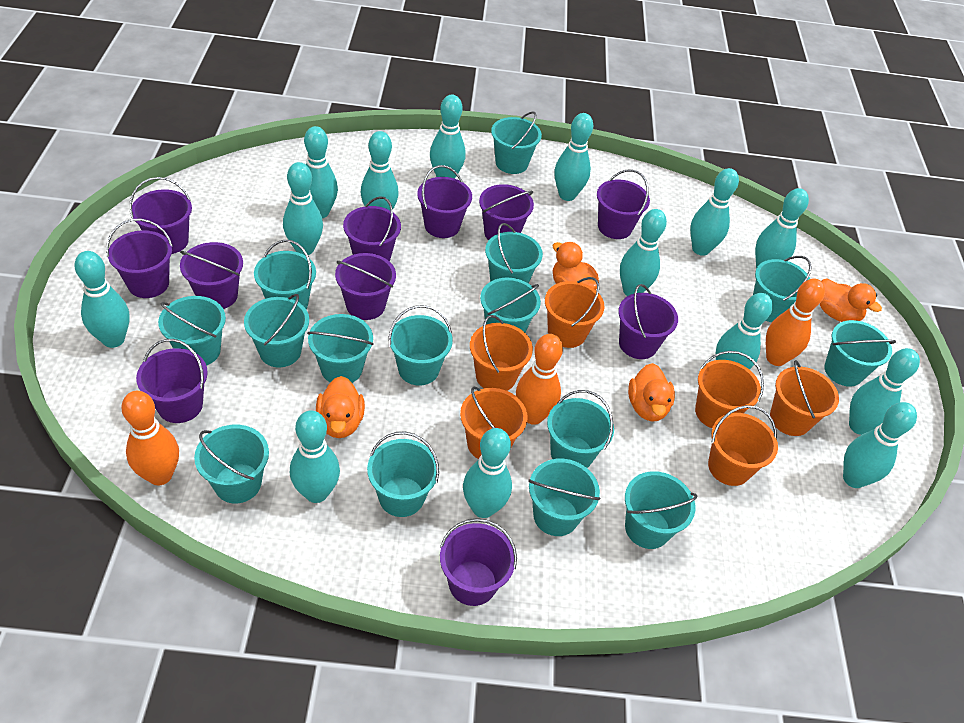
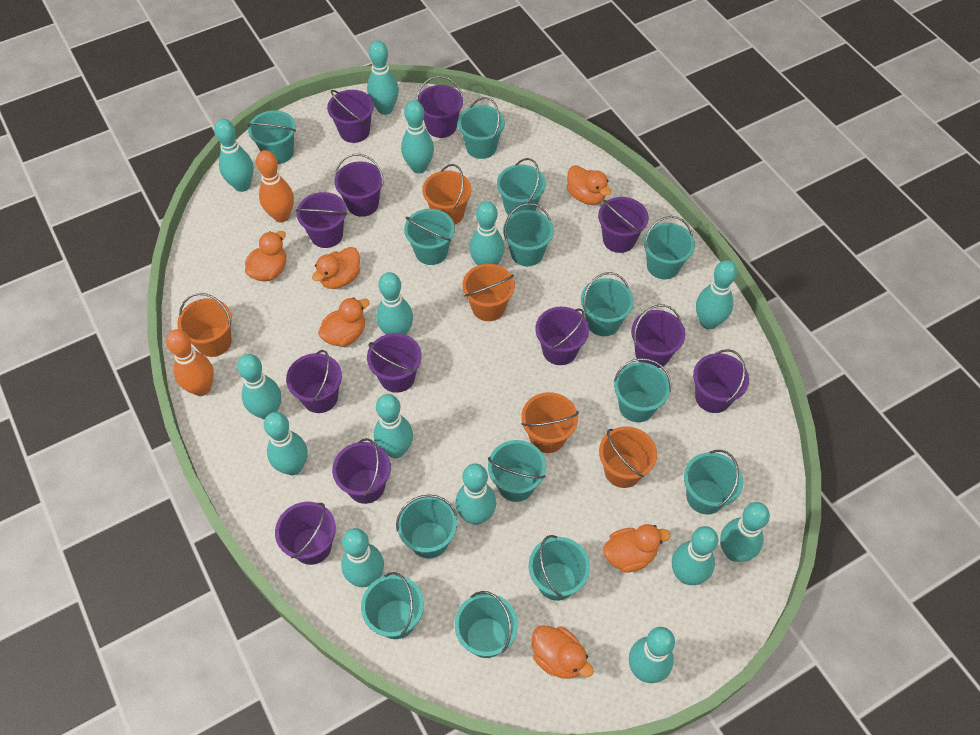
orange bowling pin: [121,391,179,485] [516,334,563,425] [766,278,825,366] = 3 -> [166,329,214,396] [256,150,294,222] = 2
orange bucket: [460,387,528,459] [470,315,533,391] [545,277,604,348] [695,351,764,428] [708,405,778,486] [770,360,839,436] = 6 -> [177,293,232,357] [422,164,471,225] [462,264,515,321] [521,392,579,453] [599,427,657,488] = 5
orange duck: [316,376,365,438] [553,242,599,290] [628,363,675,422] [820,278,882,322] = 4 -> [245,231,286,281] [312,247,360,289] [318,297,369,347] [532,625,594,679] [567,165,611,205] [603,524,670,573] = 6
purple bucket: [106,218,173,298] [130,177,192,254] [136,339,208,423] [180,242,243,309] [335,253,396,320] [343,196,401,261] [417,165,472,238] [440,518,517,606] [479,184,534,240] [597,169,650,239] [618,284,678,359] = 11 -> [275,502,336,565] [286,350,342,413] [295,192,347,248] [327,90,374,143] [332,438,391,504] [334,154,384,217] [367,333,422,393] [416,76,463,138] [535,307,589,365] [598,197,649,253] [631,304,686,368] [693,349,749,413] = 12
turquoise bucket: [158,296,226,366] [194,425,269,503] [244,294,309,367] [254,240,316,309] [307,314,374,383] [367,431,439,517] [388,305,453,385] [480,278,541,332] [485,223,543,283] [491,111,542,174] [528,459,600,536] [547,390,614,468] [625,471,698,549] [753,256,812,322] [824,320,896,387] = 15 -> [247,110,296,164] [361,572,424,639] [396,494,457,559] [404,209,455,265] [455,591,518,658] [458,97,505,159] [488,440,546,502] [497,158,546,215] [503,203,554,266] [529,535,590,601] [581,272,634,336] [614,358,671,422] [643,216,695,279] [684,450,743,514] = 14

